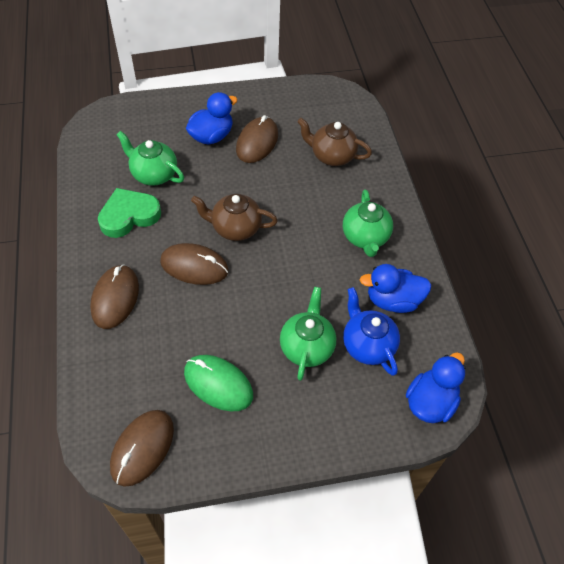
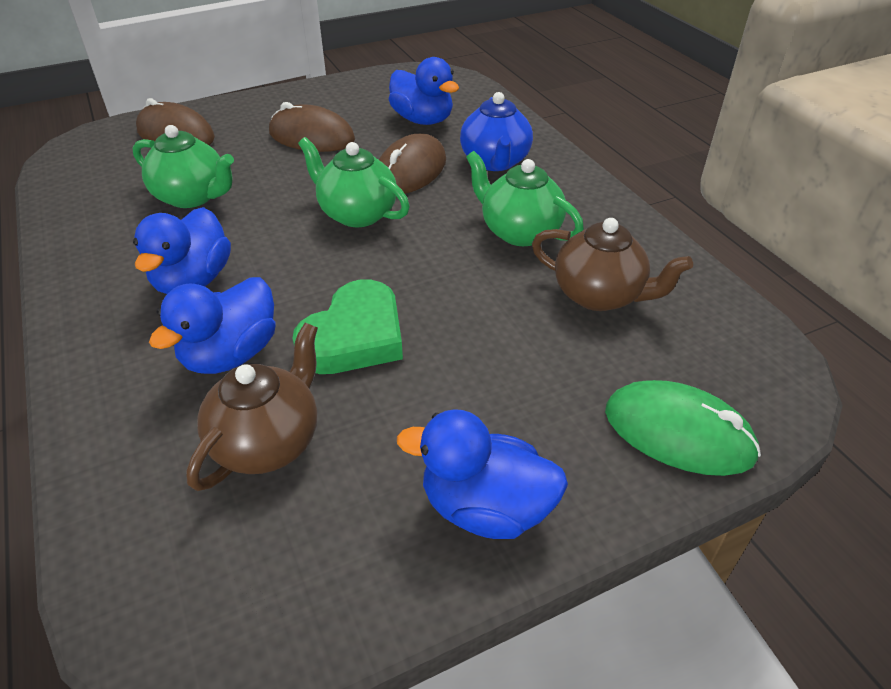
blue duck: [186,92,238,145] [360,264,431,313] [406,352,466,423] = 3 -> [133,207,231,294] [149,277,276,374] [389,57,459,125] [397,409,568,539] = 4
brown mouse: [90,264,139,329] [110,410,174,487] [160,243,229,285] [236,115,278,163] = 4 -> [136,98,215,145] [269,102,355,152] [379,133,446,194] = 3

